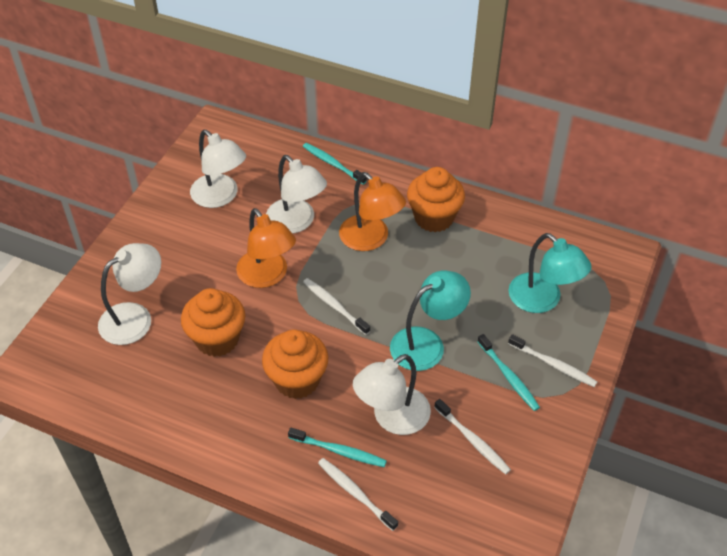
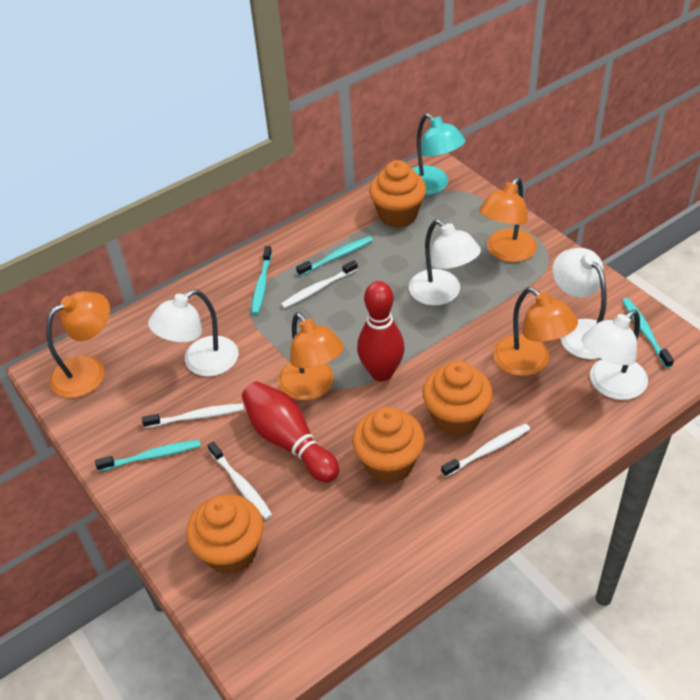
orange cupcake: [181,288,245,357] [262,329,329,399] [407,167,465,232] = 3 -> [186,495,264,575] [352,407,425,484] [369,160,426,228] [422,361,493,437] = 4
orange lamp: [236,208,296,288] [339,172,406,251] = 2 -> [46,291,110,398] [278,312,344,401] [479,177,537,262] [493,287,578,376] = 4
red bowling pin: none = 0 -> [242,381,339,483] [357,281,405,381] = 2
turquoise lamp: [390,271,471,371] [508,233,592,313] = 2 -> [412,113,465,195] = 1
turquoise toothbrush: [288,428,387,467] [303,143,367,185] [477,334,540,411] = 3 -> [95,440,201,471] [252,246,272,315] [296,236,373,276] [622,298,674,368] = 4

